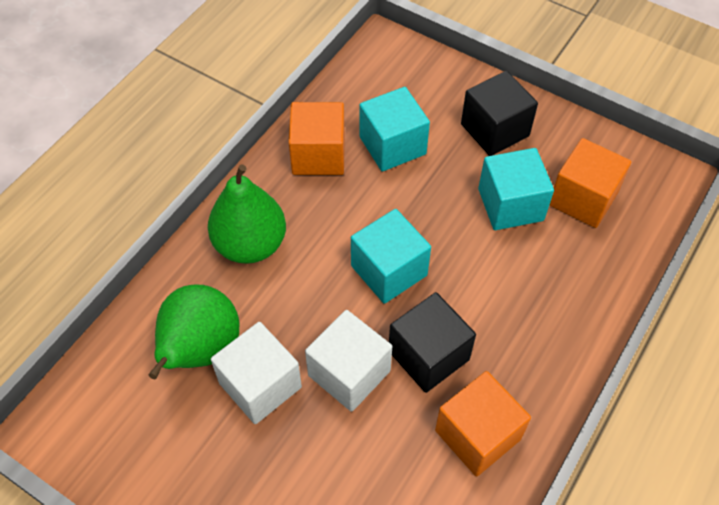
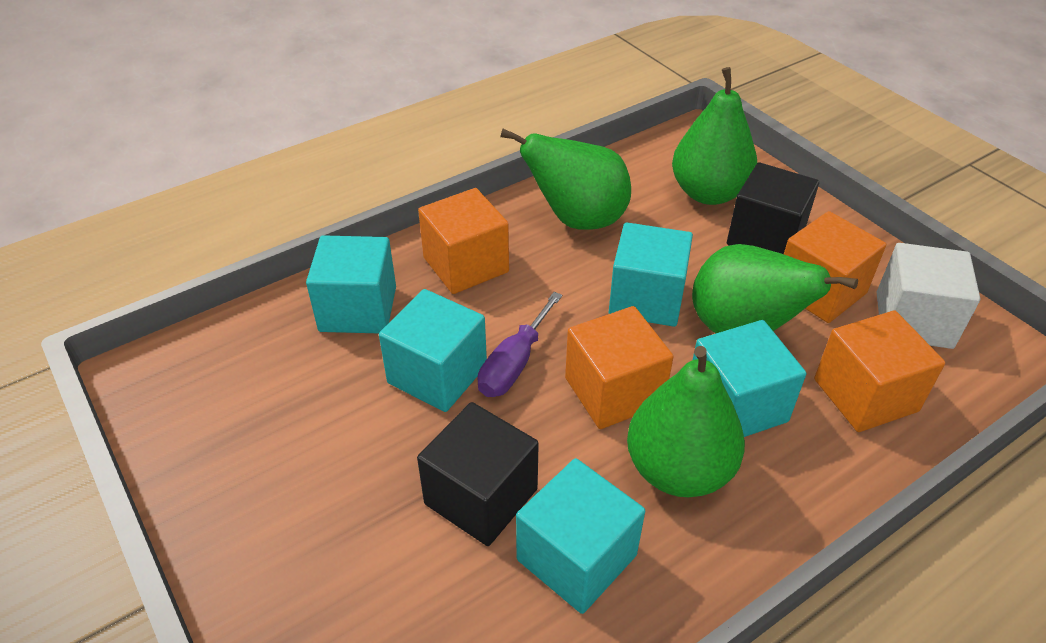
green pear: [149,285,239,379] [208,164,286,264] = 2 -> [500,129,631,230] [627,346,745,497] [672,67,758,205] [692,244,858,333] = 4
orange cube: [288,102,345,175] [435,371,531,476] [550,138,631,228] = 3 -> [418,188,509,294] [565,306,673,429] [784,211,886,323] [814,310,945,432] = 4
purple screwdriver: none = 0 -> [477,292,562,397] = 1
turquoise cube: [351,209,431,304] [359,87,430,172] [478,148,554,230] = 3 -> [306,235,396,333] [379,289,487,412] [516,458,645,614] [609,222,693,327] [693,320,806,437] = 5
white cube: [211,322,302,424] [305,310,392,412] = 2 -> [877,243,980,349] = 1

